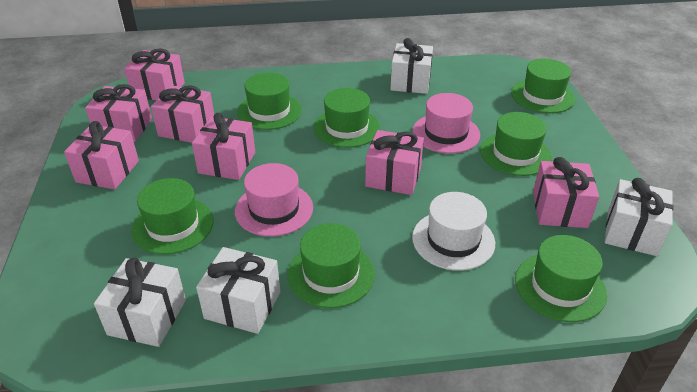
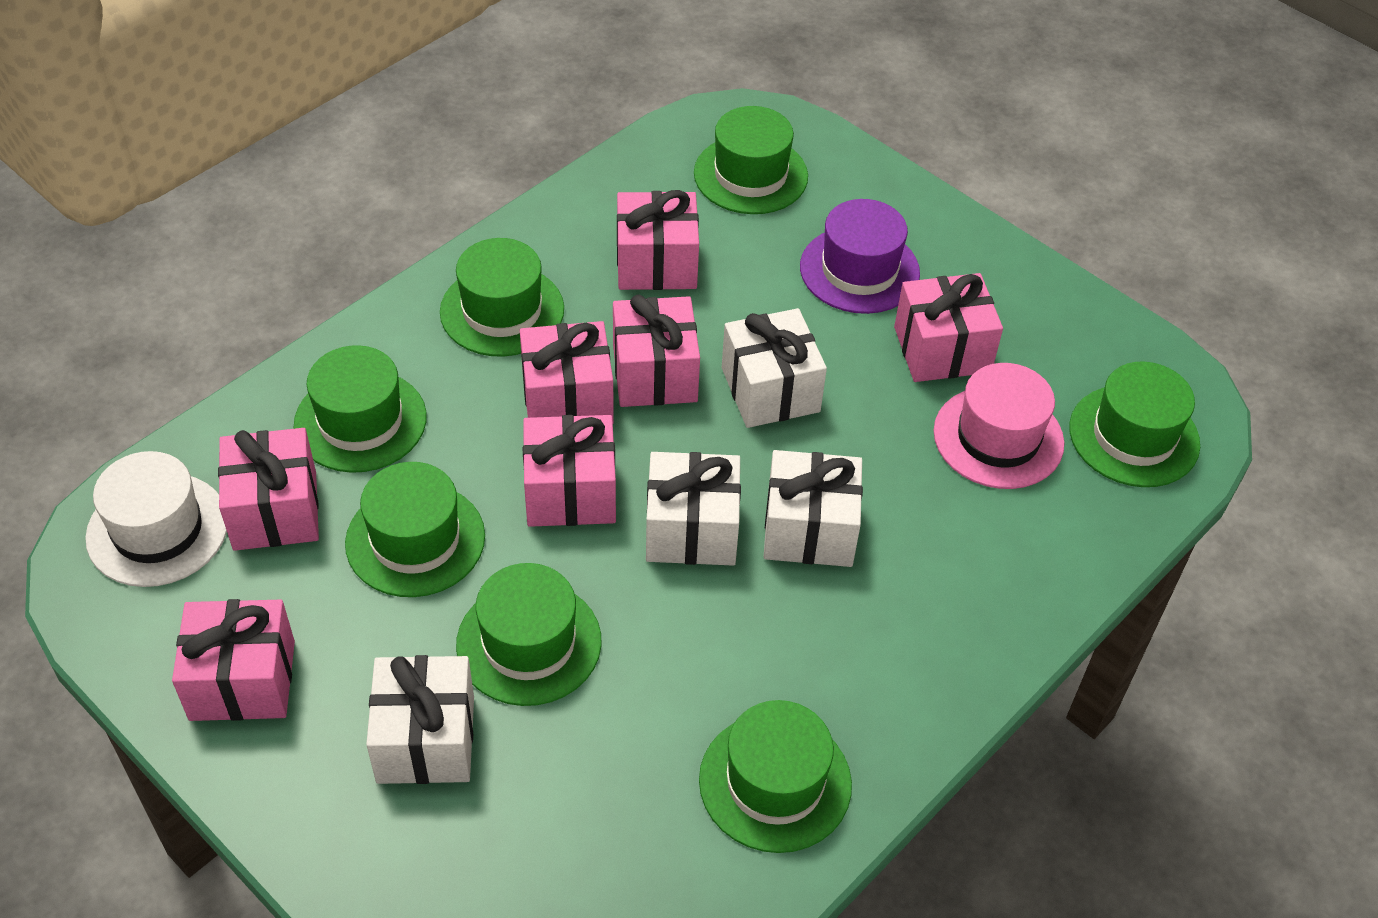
pink hat: [235,163,313,237] [412,93,480,154] = 2 -> [934,363,1064,489] = 1
purple hat: none = 0 -> [800,199,920,314] = 1

